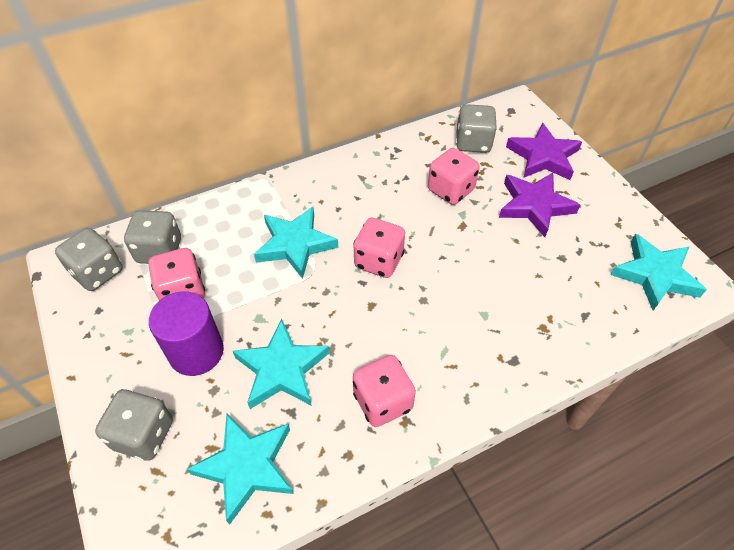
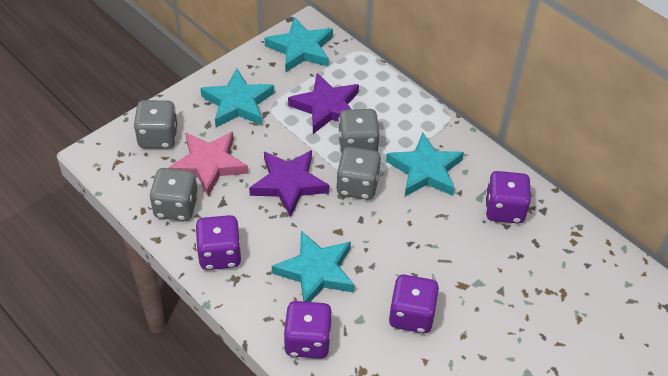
pink dice: [148,248,205,301] [353,355,416,427] [354,218,405,278] [428,148,480,205] = 4 -> none = 0
pink star: none = 0 -> [168,132,248,197] = 1
purple cylinder: [149,291,224,376] = 1 -> none = 0
purple dice: none = 0 -> [195,215,241,270] [284,301,332,359] [389,274,439,333] [485,171,531,223] = 4

